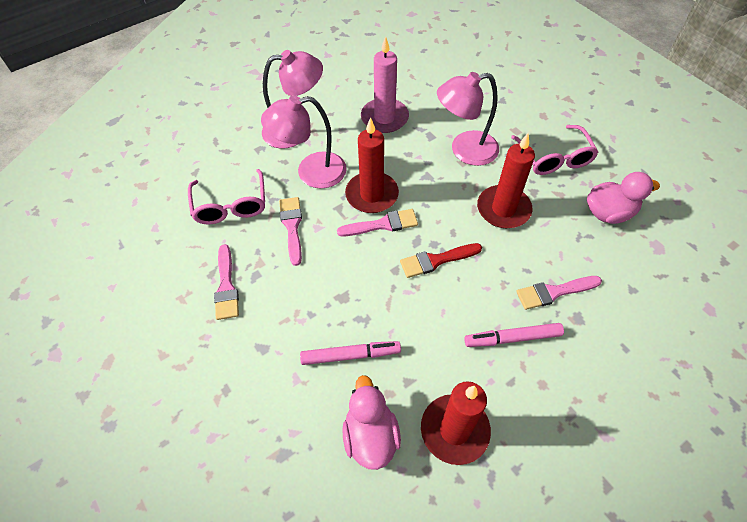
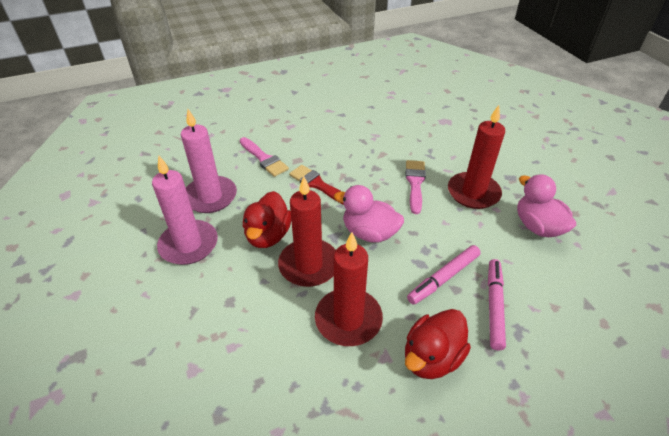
pink brush: [214,244,239,320] [279,197,302,266] [337,209,418,236] [516,276,602,310] = 4 -> [240,137,289,177] [406,160,426,214] = 2
pink candle: [361,36,409,133] = 1 -> [152,156,218,265] [181,109,237,213] = 2
pink glasses: [188,169,265,225] [511,125,599,175] = 2 -> none = 0
pink lamp: [261,95,347,189] [262,50,323,149] [437,72,499,166] = 3 -> none = 0
red duck: none = 0 -> [243,191,291,248] [405,309,471,379] = 2

